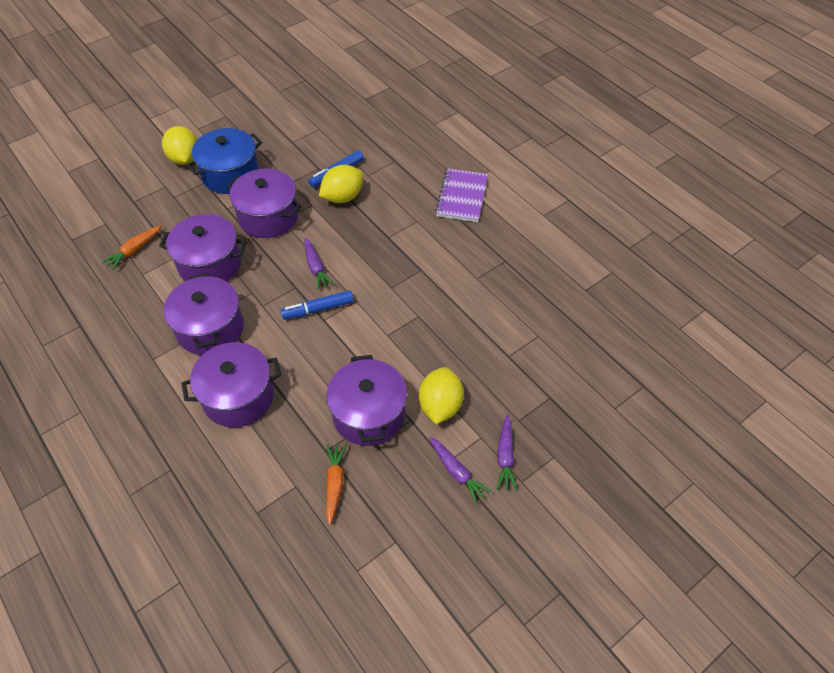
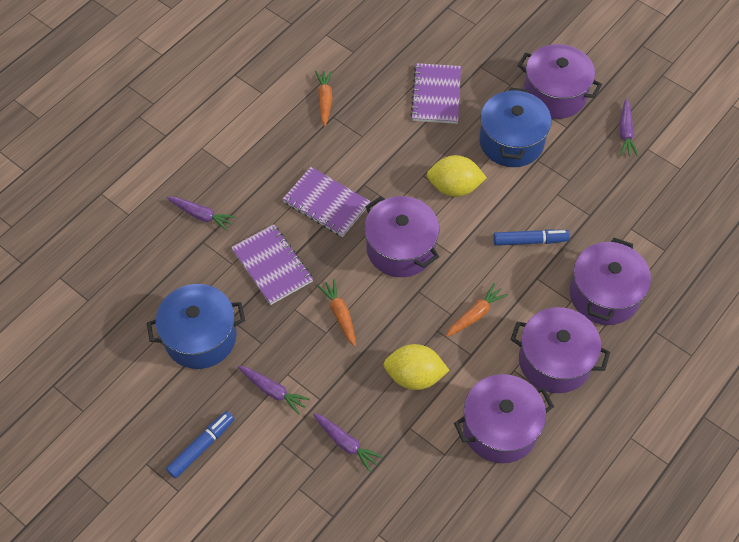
blue pot: [186,128,262,194] = 1 -> [147,284,245,369] [479,87,551,167] = 2
orange carrot: [102,225,162,270] [326,444,347,525] = 2 -> [315,70,332,127] [317,279,356,347] [446,283,508,337] = 3
purple carrot: [305,238,334,290] [429,437,492,505] [496,415,518,491] = 3 -> [167,197,236,231] [238,366,310,415] [313,413,383,472] [619,98,638,157] = 4
purple notebook: [435,169,488,222] = 1 -> [231,224,313,305] [283,167,371,237] [410,63,461,124] = 3
yellow lemon: [162,126,197,165] [319,165,364,203] [419,367,464,424] = 3 -> [383,344,450,390] [427,155,487,197] = 2

